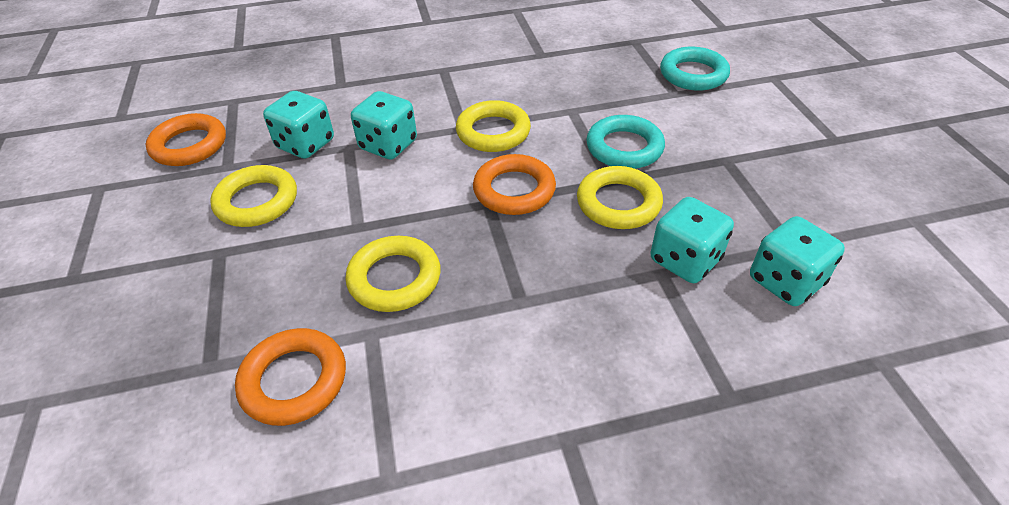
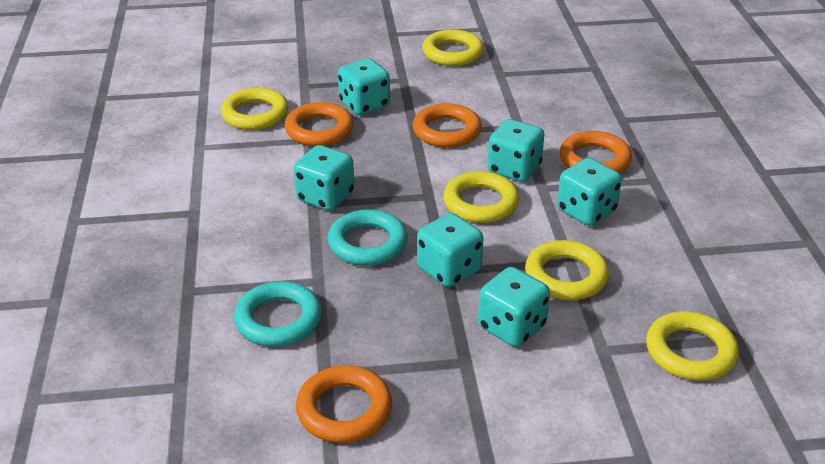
orange ring: [146,113,226,166] [235,328,346,426] [473,154,556,215] = 3 -> [284,102,354,146] [296,365,392,443] [413,103,482,148] [560,131,632,174] = 4
turquoise dice: [263,91,334,159] [351,91,417,159] [650,197,734,283] [750,216,845,306] = 4 -> [293,145,354,211] [338,58,390,115] [417,213,483,287] [478,267,550,347] [487,119,545,182] [557,158,622,226] = 6
yellow ring: [210,165,297,227] [345,236,441,312] [456,100,531,152] [577,166,663,229] = 4 -> [221,88,289,130] [423,29,484,66] [443,171,519,223] [525,240,609,300] [646,311,739,381] = 5

